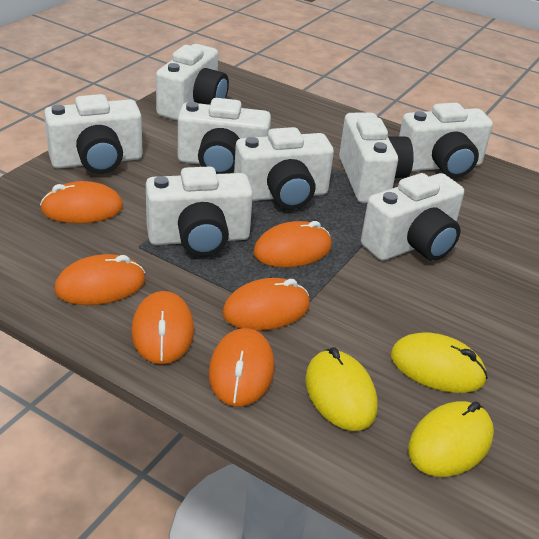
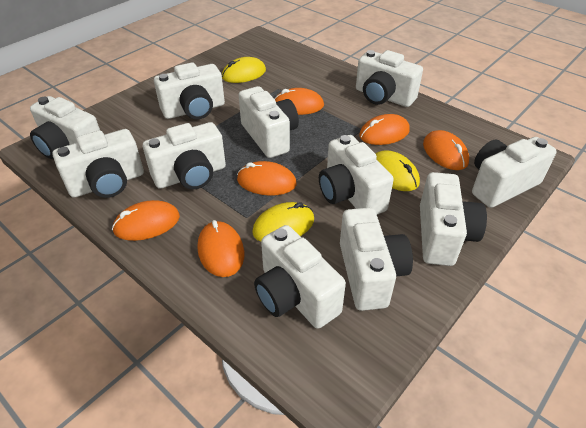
white camera: [44,94,143,174] [146,166,253,256] [156,44,229,121] [178,98,271,174] [234,127,334,209] [339,113,414,203] [361,173,464,261] [399,103,493,178] = 8 -> [30,96,100,159] [52,129,144,198] [143,122,226,189] [154,62,225,120] [239,86,299,158] [254,225,346,329] [319,135,394,214] [340,208,413,311] [356,50,423,107] [420,172,487,266] [472,137,556,208] = 11

